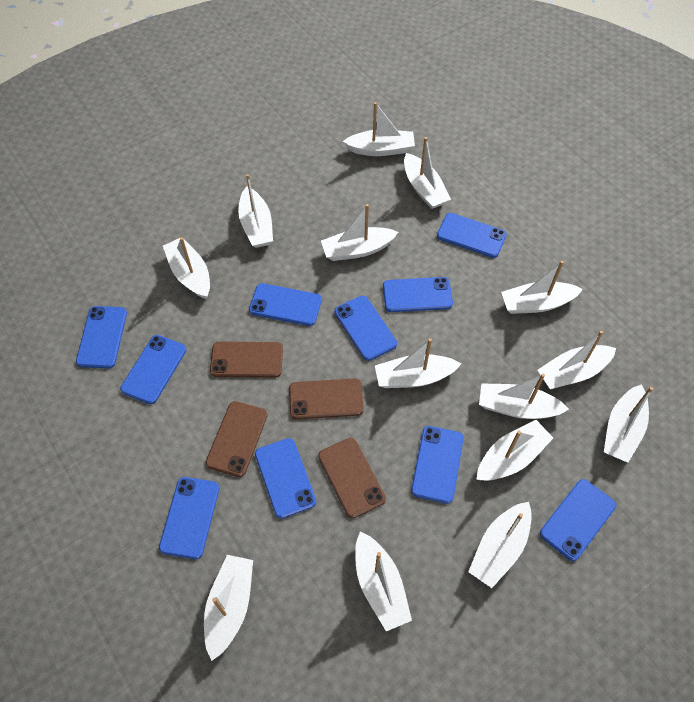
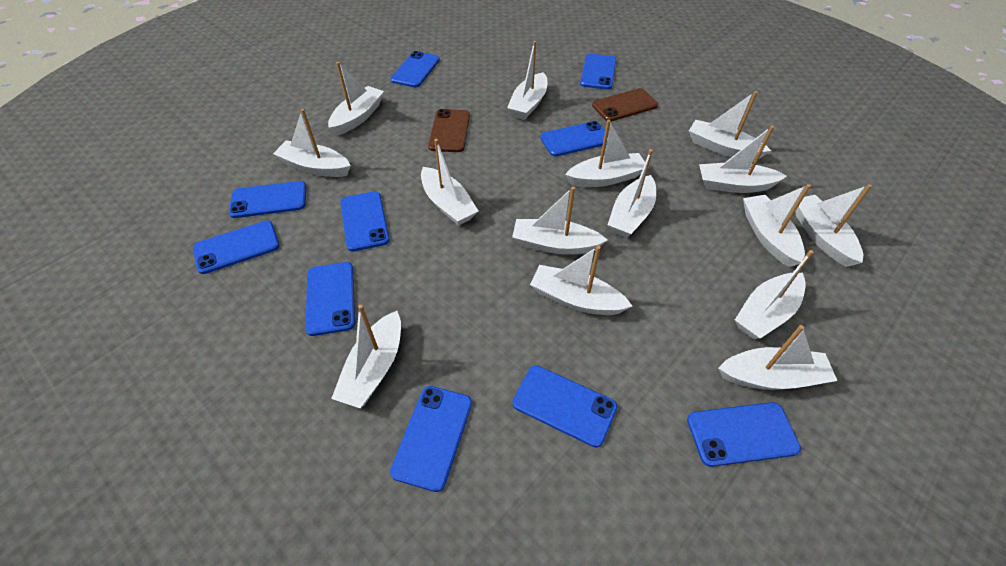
brown phone: [205,401,268,477] [210,341,283,378] [289,378,364,420] [318,438,386,518] = 4 -> [428,109,470,152] [592,88,658,122] = 2
white boat: [163,237,210,299] [204,555,253,661] [238,174,273,248] [321,204,398,261] [343,102,415,156] [355,532,412,631] [375,338,461,388] [404,137,451,209] [468,502,532,588] [476,420,553,481] [479,373,569,419] [501,261,583,314] [538,331,616,389] [604,384,653,463] = 14 -> [273,109,351,177] [328,62,384,136] [331,305,401,408] [421,139,478,226] [507,41,547,120] [512,187,607,255] [530,246,632,315] [565,120,645,187] [608,149,656,238] [689,91,771,160] [699,126,787,193] [718,325,837,390] [735,250,813,339] [743,184,811,267] [795,184,872,267] = 15

